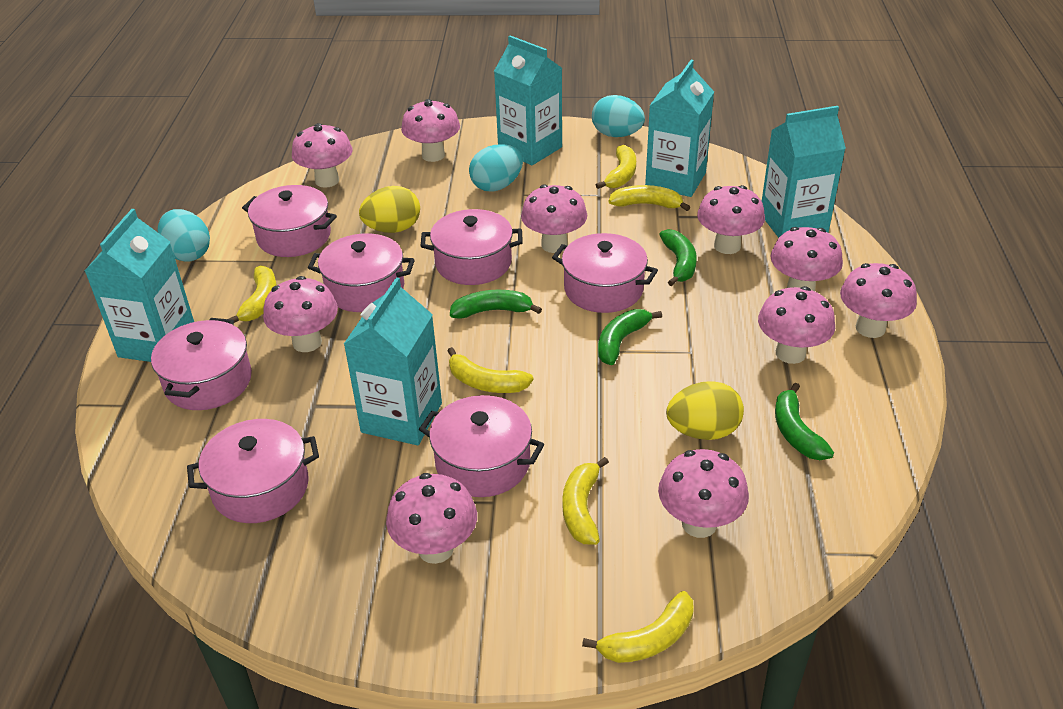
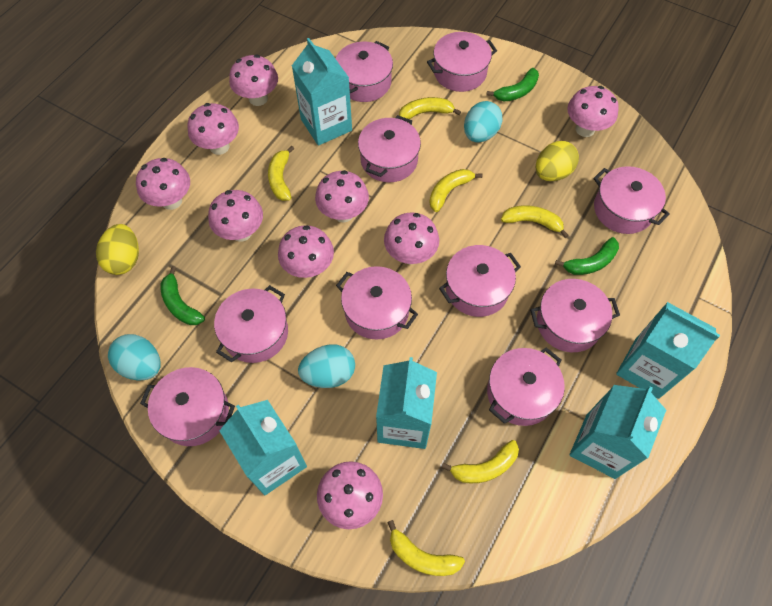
green banana: [450,290,542,319] [598,309,662,365] [659,229,697,286] [775,383,834,460] = 4 -> [161,266,205,325] [486,68,539,102] [555,237,619,275] = 3
pink mushroom: [263,276,338,352] [292,123,352,188] [386,473,477,564] [401,99,460,162] [521,184,587,253] [658,449,749,538] [697,185,765,254] [758,286,835,364] [770,227,843,291] [840,263,917,338] = 10 -> [136,158,190,210] [188,103,239,155] [208,190,263,242] [229,55,278,106] [278,225,334,278] [315,170,369,223] [317,461,383,529] [384,212,439,265] [567,86,619,137] = 9
pink pot: [151,318,252,410] [187,419,319,523] [242,185,337,257] [308,233,415,312] [419,395,544,497] [421,209,523,285] [552,233,658,313] = 7 -> [140,367,235,446] [214,285,288,363] [335,41,393,102] [336,266,418,340] [358,115,421,183] [427,32,497,92] [439,245,521,317] [487,347,565,426] [530,279,620,352] [593,166,670,234] = 10

